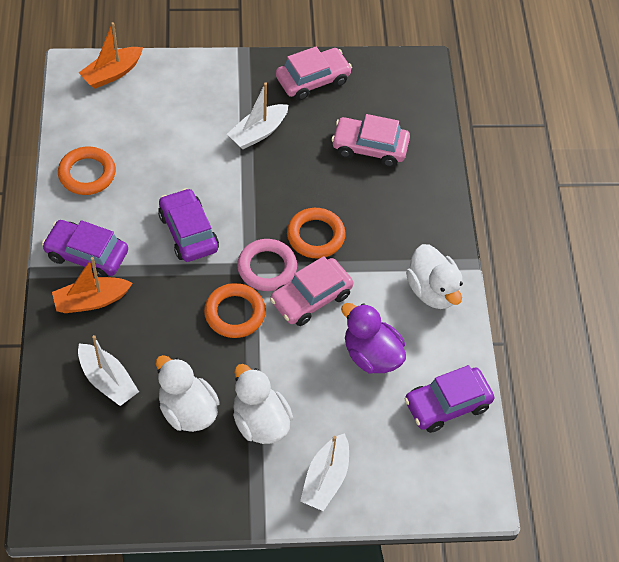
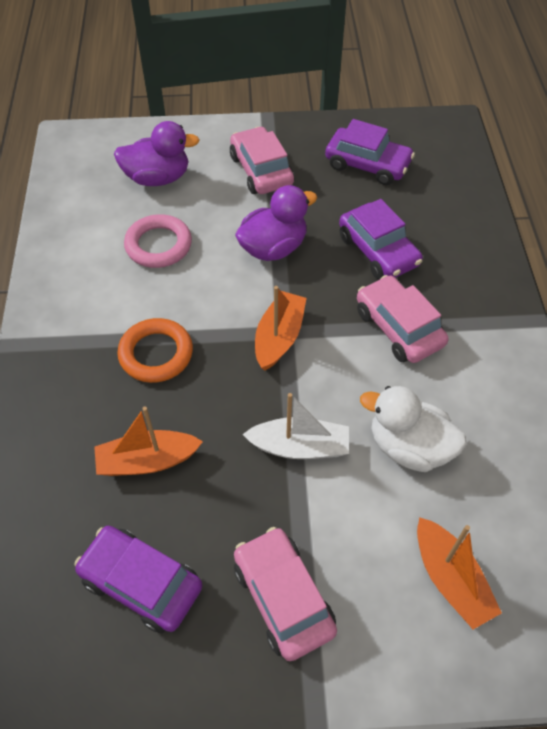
orange boat: [52,257,133,313] [79,22,143,89] = 2 -> [94,406,203,476] [255,286,307,371] [417,517,502,629] = 3
orange ring: [58,147,116,195] [204,283,266,338] [287,208,346,259] = 3 -> [117,318,193,383] = 1
purple duck: [341,303,406,374] = 1 -> [114,121,200,186] [235,185,317,261] = 2
white boat: [78,335,139,406] [227,83,288,149] [300,433,349,511] = 3 -> [242,393,349,459] = 1
white duck: [156,355,220,432] [233,364,293,444] [406,244,463,309] = 3 -> [360,386,466,472] = 1

